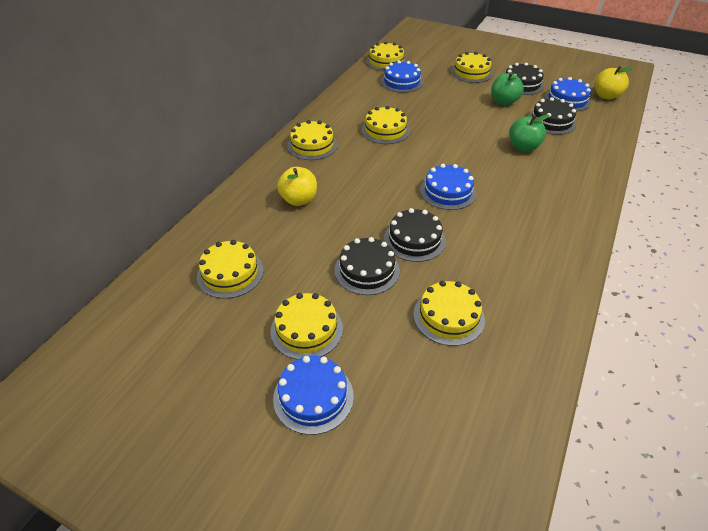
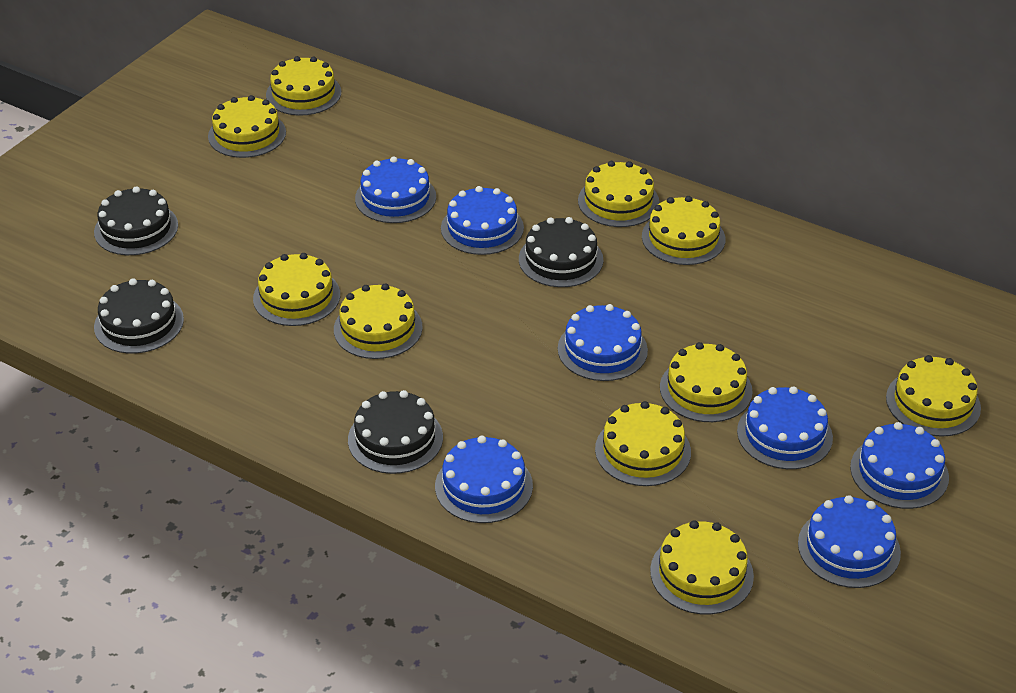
blue cake: [273,356,354,435] [381,60,424,93] [420,164,476,210] [544,77,591,111] = 4 -> [355,156,436,223] [435,436,533,523] [441,186,524,255] [558,304,648,381] [737,386,833,469] [798,495,901,588] [850,422,949,509] = 7
green apple: [491,72,524,105] [509,114,550,152] = 2 -> none = 0
yellow apple: [277,167,317,206] [595,66,634,100] = 2 -> none = 0
yellow cake: [197,240,264,299] [271,293,343,360] [287,120,338,160] [361,106,410,144] [366,42,407,71] [413,281,485,346] [451,52,493,83] = 7 -> [208,95,286,158] [253,253,340,326] [266,56,341,116] [334,283,423,359] [578,161,660,227] [595,401,691,486] [642,196,725,265] [650,520,754,615] [660,342,753,422] [886,355,981,437] = 10

